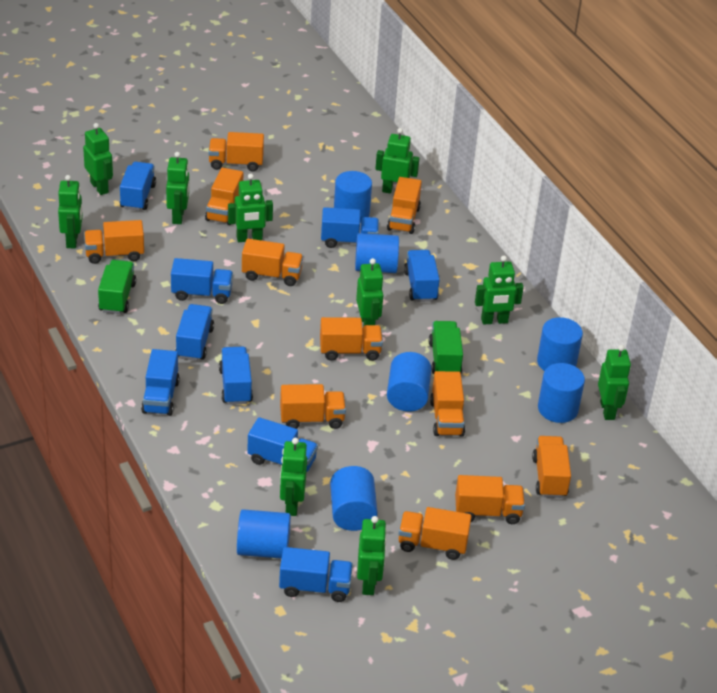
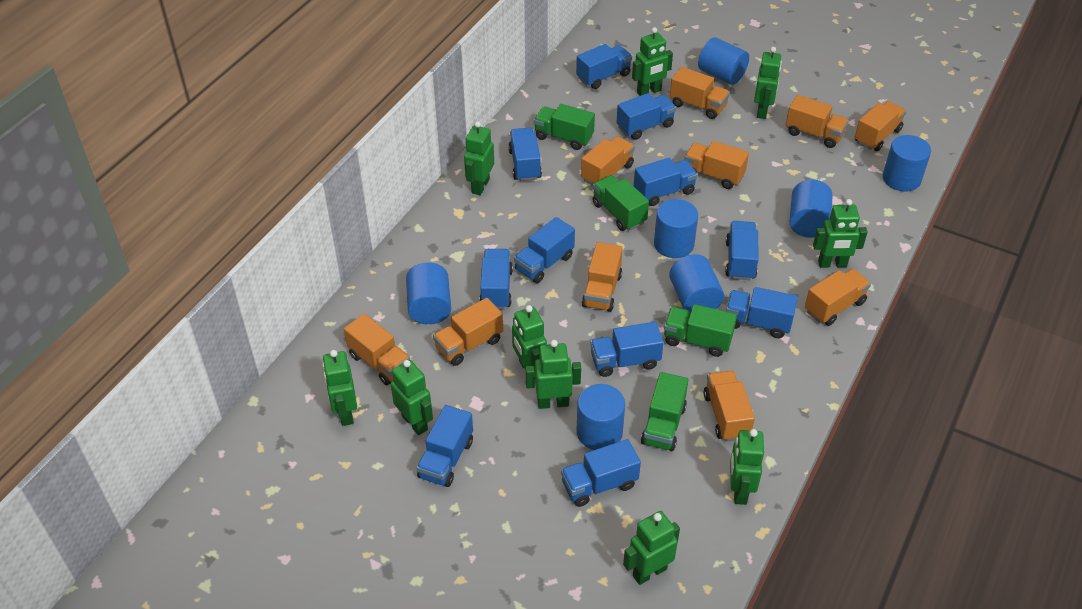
blue truck: [120,162,156,211] [141,349,180,416] [171,258,233,304] [175,304,214,361] [219,347,253,405] [247,417,318,472] [279,547,353,602] [321,207,379,248] [404,250,440,302] = 9 -> [417,405,473,487] [479,249,513,309] [508,128,542,181] [514,217,575,283] [561,439,641,507] [576,44,632,89] [590,322,664,377] [617,93,676,140] [634,158,698,206] [725,221,759,280] [726,287,798,338] = 11
green truck: [98,260,136,314] [429,321,463,374] = 2 -> [534,104,595,150] [592,175,649,231] [641,372,688,451] [664,304,737,357] = 4
orange truck: [84,220,144,264] [205,168,243,225] [208,132,264,172] [242,239,303,286] [280,384,346,429] [320,317,383,361] [387,177,422,234] [399,507,471,560] [430,371,465,437] [455,475,525,524] [532,436,571,498] = 11 -> [344,314,410,385] [433,298,503,366] [581,136,635,186] [582,242,623,312] [670,67,730,119] [684,141,749,189] [704,371,755,442] [786,95,849,148] [805,269,871,326] [855,101,906,151] = 10

